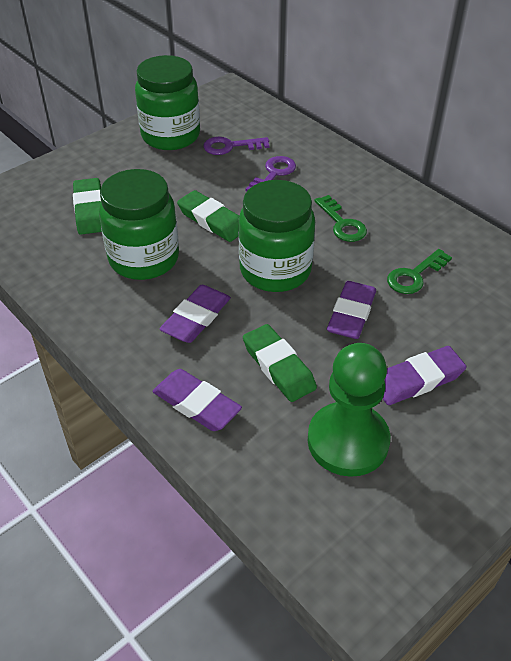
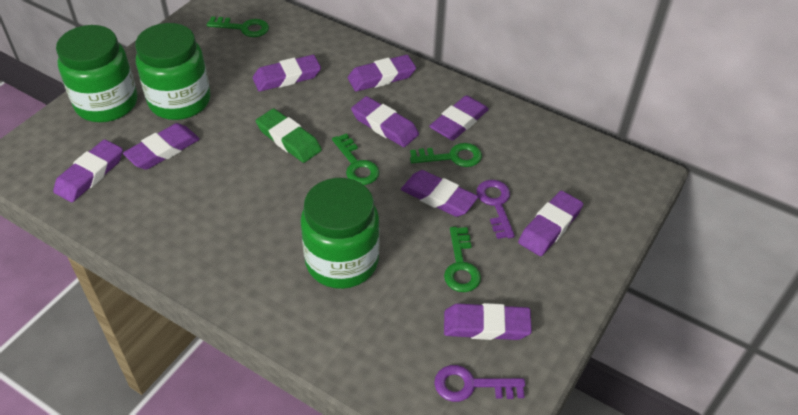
green eraser: [73,178,102,235] [177,190,239,242] [243,324,317,402] = 3 -> [256,109,322,163] = 1
green key: [314,195,367,242] [387,249,452,294] = 2 -> [207,16,269,37] [332,133,379,185] [410,143,482,167] [444,227,481,292] = 4
green pawn: [307,343,390,477] = 1 -> none = 0
purple eraser: [152,369,242,431] [159,285,231,343] [327,281,376,339] [382,346,467,405] = 4 -> [53,139,123,202] [123,123,200,170] [253,55,321,92] [348,55,416,92] [351,96,419,147] [401,170,478,217] [429,95,489,140] [444,303,532,340] [518,191,583,256] = 9

